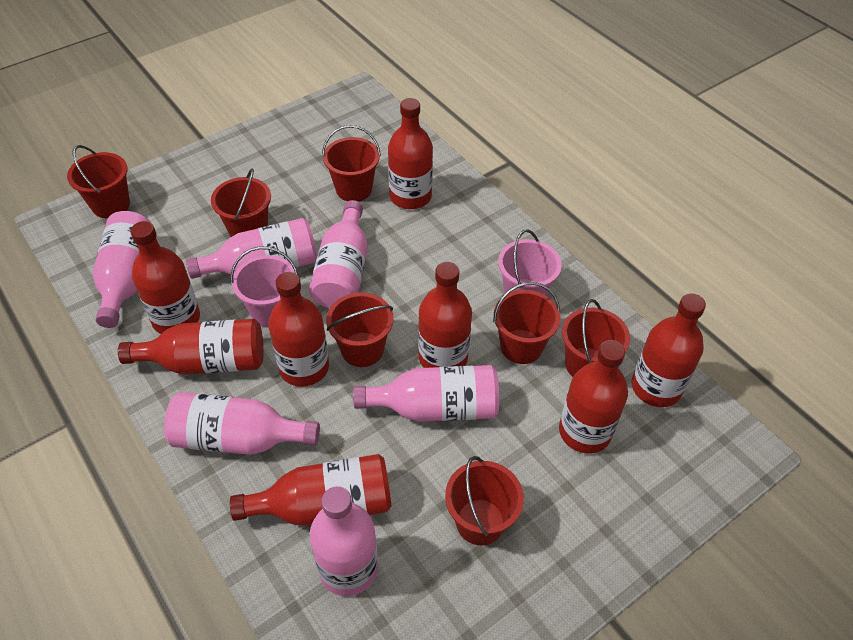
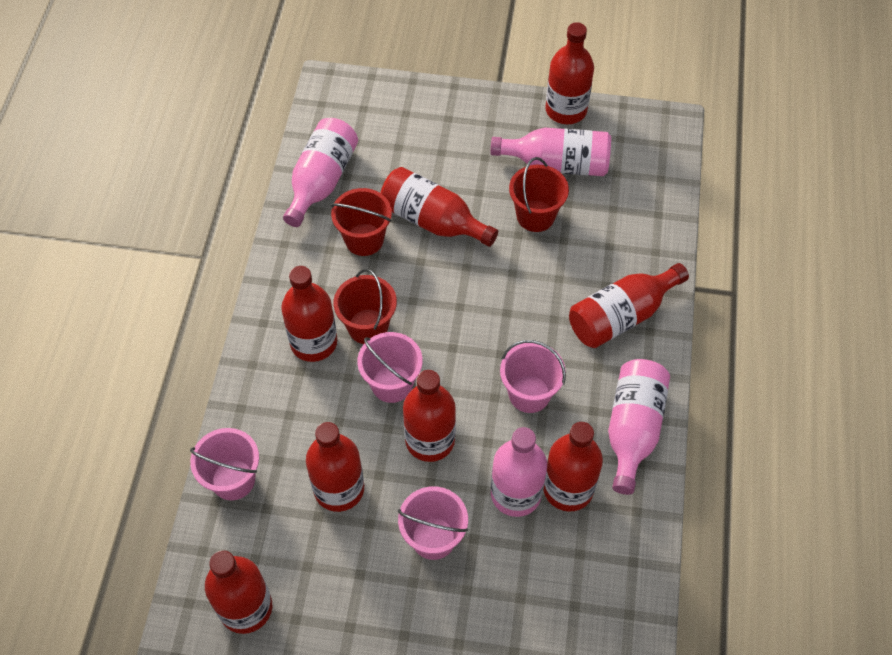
pink bottle: [93,211,152,328] [164,392,320,455] [186,218,317,279] [309,200,368,309] [310,486,378,596] [353,365,499,422] = 6 -> [283,118,358,227] [490,128,611,176] [491,427,547,517] [608,359,670,495] = 4
pink bucket: [230,246,298,328] [498,229,562,295] = 2 -> [190,428,259,500] [357,332,423,403] [398,486,468,560] [500,340,566,413] = 4
red bucket: [67,145,130,218] [211,168,271,237] [322,125,381,201] [326,292,394,367] [445,456,524,546] [493,282,561,364] [562,299,630,377] = 7 -> [331,188,392,256] [333,269,397,344] [509,157,569,232] = 3

